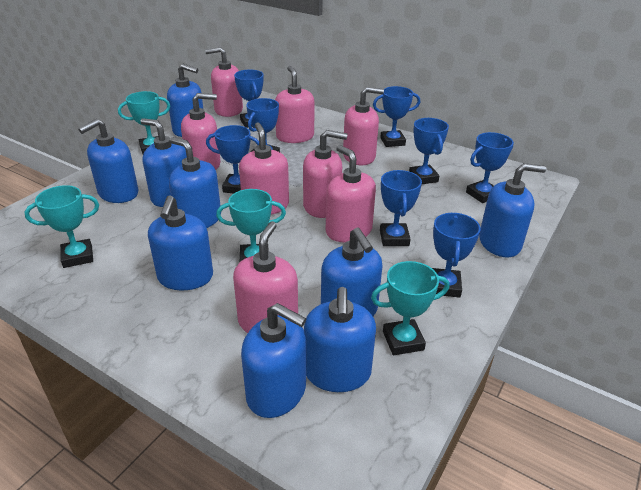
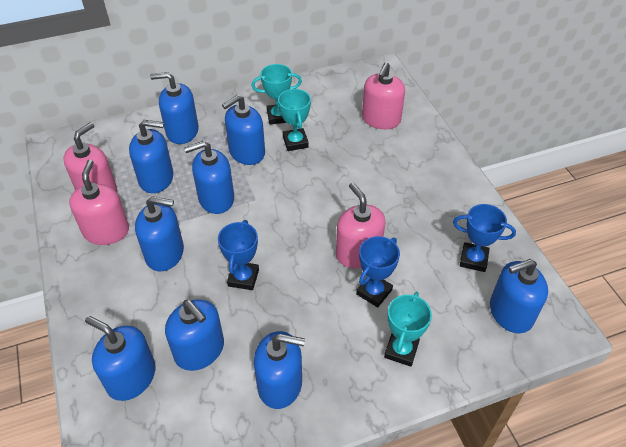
blue trophy: [206,125,259,193] [234,69,264,128] [246,98,280,152] [373,86,420,147] [380,170,422,246] [409,118,449,184] [432,213,481,298] [466,132,514,203] = 8 -> [218,220,259,290] [356,236,400,307] [453,204,516,272] = 3
pink soap dispenser: [181,93,221,170] [205,47,243,117] [233,221,298,333] [239,122,289,214] [275,66,315,143] [303,130,347,218] [326,145,376,243] [343,87,384,165] = 8 -> [63,122,117,192] [69,160,129,245] [336,183,386,268] [362,62,405,129] = 4
turquoise trophy: [24,185,99,268] [118,91,170,154] [216,189,286,262] [371,261,449,355] = 4 -> [252,64,302,125] [278,89,311,151] [384,292,432,367] = 3

